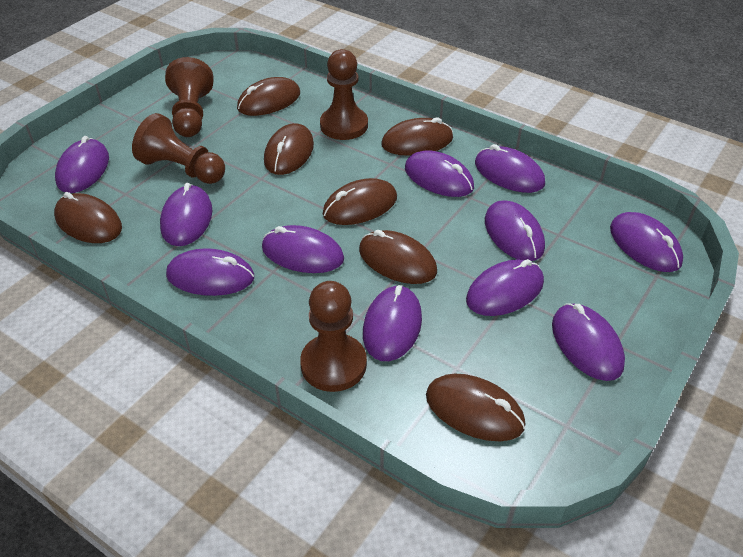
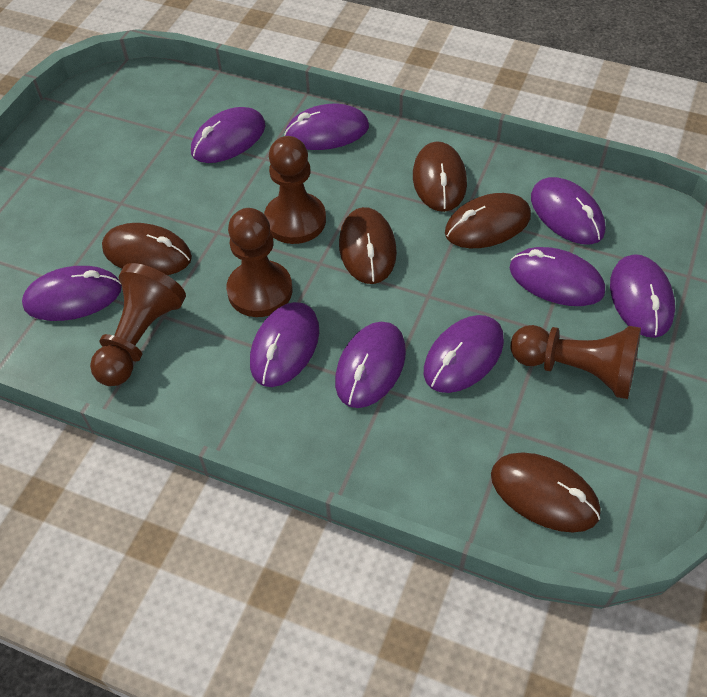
brown mouse: [54,192,122,243] [237,77,300,116] [264,123,314,175] [323,178,397,225] [359,230,437,284] [381,117,453,156] [426,374,525,441] = 7 -> [102,223,192,275] [339,207,397,284] [413,141,467,212] [445,193,531,248] [491,453,601,533] = 5
purple mouse: [55,136,109,193] [160,183,212,246] [166,248,254,296] [262,225,344,273] [363,285,422,361] [405,150,474,197] [466,259,544,316] [475,144,545,193] [485,200,545,261] [552,303,625,381] [610,212,683,272] = 11 -> [22,266,122,321] [191,107,265,163] [250,302,319,387] [284,104,369,150] [335,322,406,408] [424,315,504,393] [510,247,605,306] [531,177,605,244] [610,254,675,338] = 9

